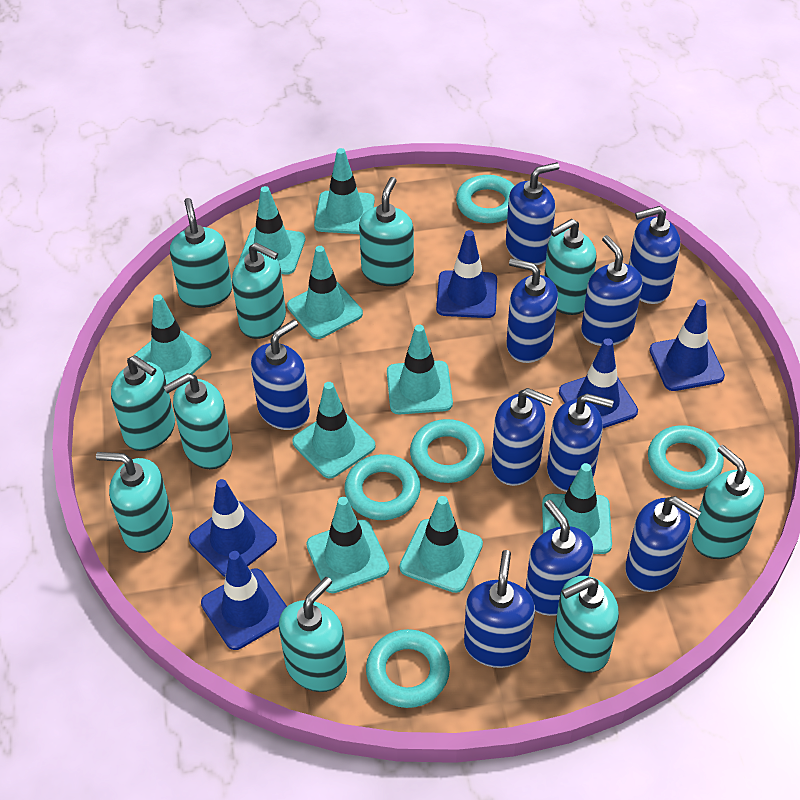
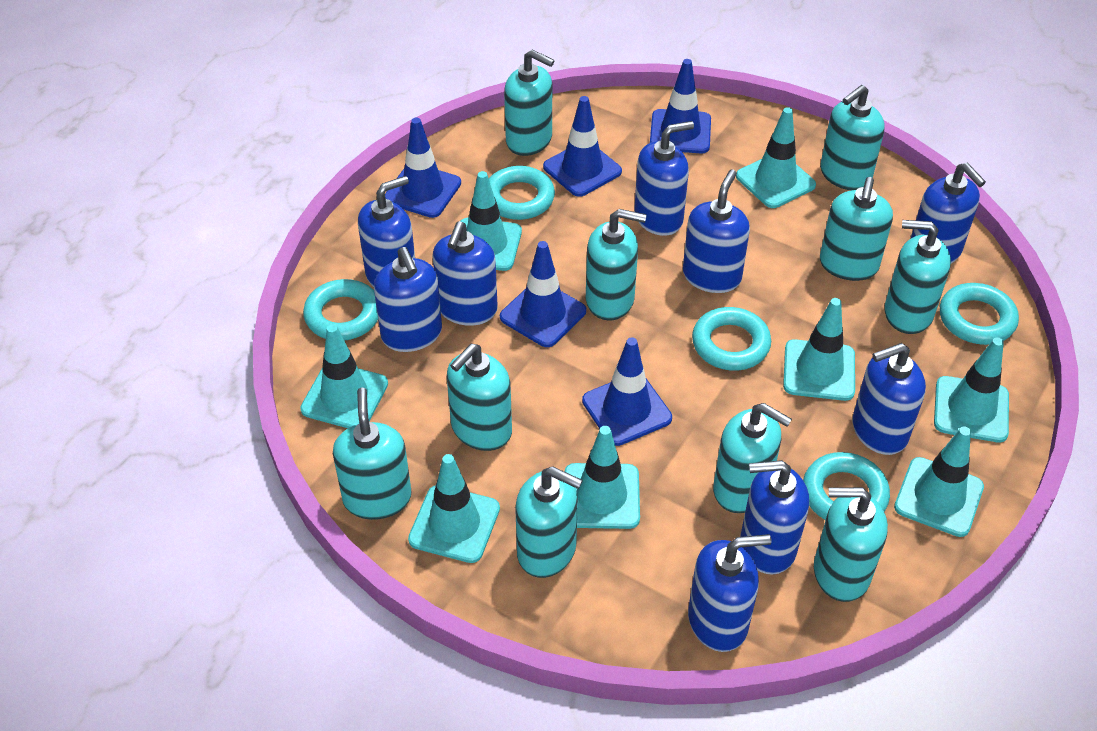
blue soap dispenser: [251,320,310,430] [464,550,535,668] [492,388,554,486] [506,162,559,265] [506,258,558,363] [525,500,593,616] [547,394,614,492] [581,235,642,346] [625,496,701,592] [629,206,680,304] = 10 -> [358,176,415,287] [374,247,442,352] [432,221,498,326] [634,121,694,236] [683,170,750,293] [688,534,772,652] [740,460,809,575] [852,343,926,455] [911,163,986,263] = 9
turquoise traffic cone: [133,294,211,384] [239,186,305,275] [287,246,363,339] [292,382,375,479] [306,497,389,593] [314,148,375,234] [387,325,453,415] [399,496,483,593] [542,463,612,554] = 9 -> [300,324,388,428] [408,454,500,563] [460,171,522,271] [565,426,640,529] [736,107,816,208] [783,298,855,401] [894,427,984,537] [934,337,1009,443] = 8

